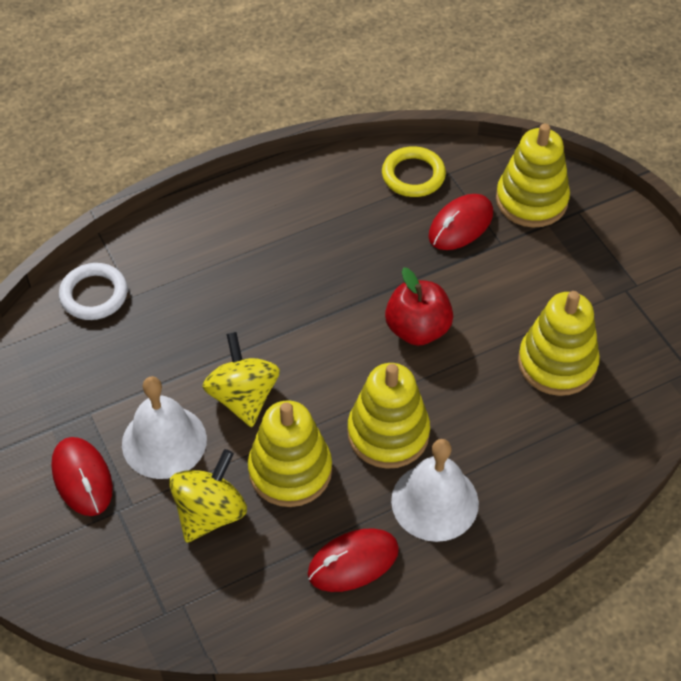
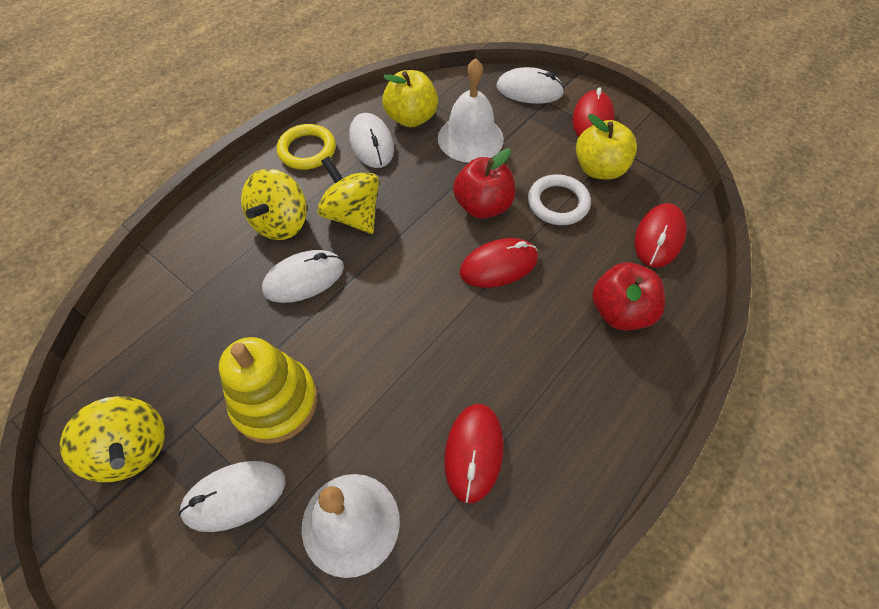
red apple: [385,267,453,346] = 1 -> [453,149,515,219] [592,263,665,330] = 2
red mouse: [51,437,113,516] [308,528,399,592] [428,194,493,250] = 3 -> [444,404,504,503] [460,238,538,288] [573,87,615,137] [635,203,687,268] = 4
white mouse: none = 0 -> [179,461,285,532] [262,250,344,303] [349,113,394,168] [496,67,565,104] = 4
yellow apple: none = 0 -> [382,70,438,127] [576,114,637,180] = 2
yellow spinning top: [169,449,247,543] [202,332,280,427] = 2 -> [60,396,165,482] [241,169,307,240] [317,156,379,234] = 3
yellow stacking toy: [248,400,332,507] [348,363,430,469] [496,124,570,228] [518,291,600,396] = 4 -> [219,337,318,444] = 1

